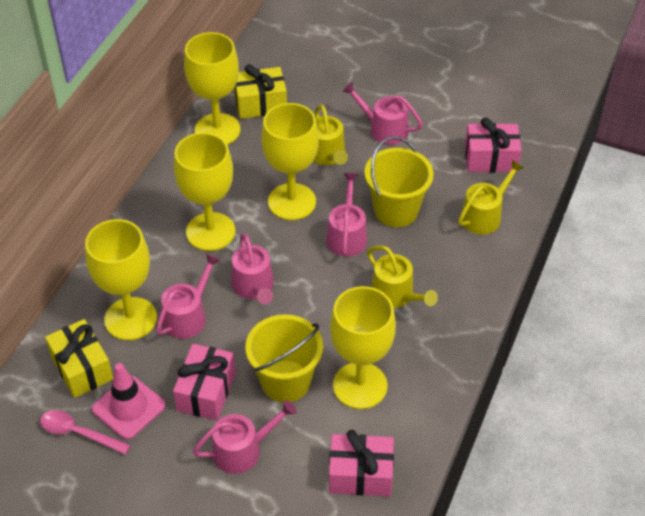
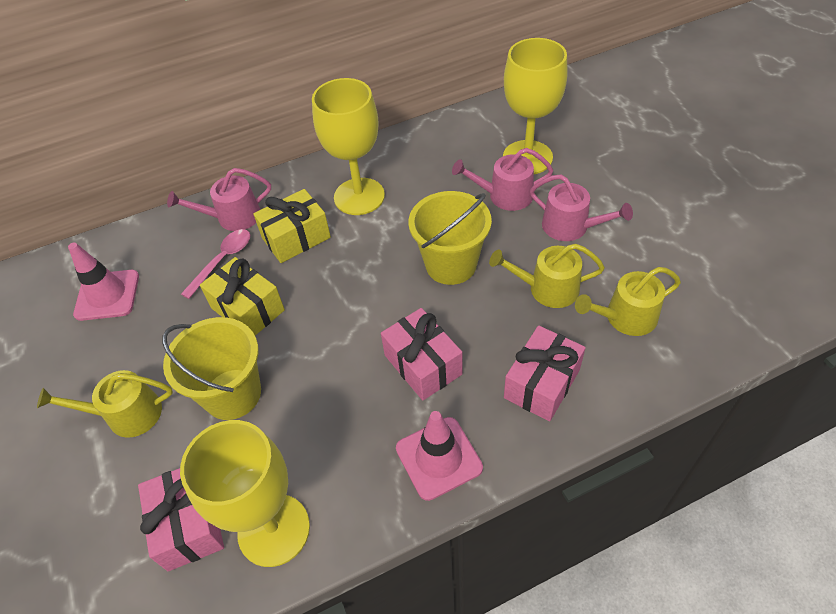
pink traffic cone: [92,363,166,440] = 1 -> [68,243,139,321] [396,411,483,501] = 2
pink watering can: [156,254,220,339] [193,400,297,474] [231,233,274,304] [326,173,367,257] [342,82,423,145] = 5 -> [167,168,271,231] [452,148,553,211] [530,174,633,241] = 3
yellow goblet: [85,219,157,340] [174,133,235,251] [184,32,240,145] [261,103,319,220] [330,286,396,409] = 5 -> [180,420,310,567] [312,78,385,215] [503,38,568,174] = 3

